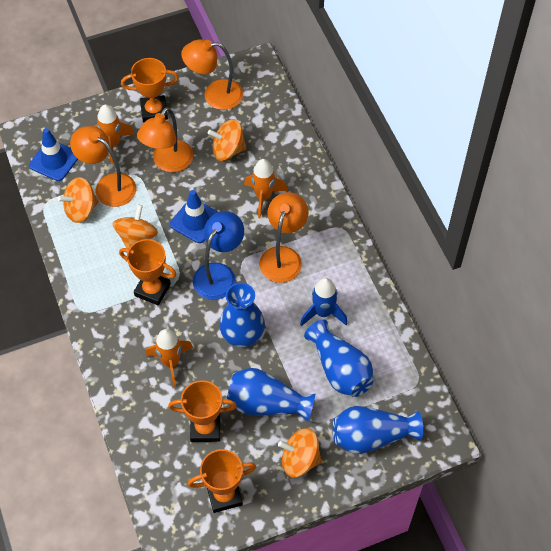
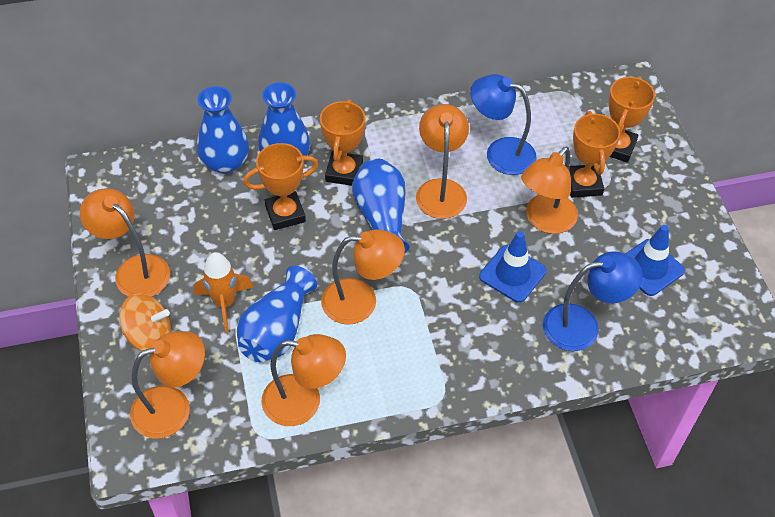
blue lamp: [193,211,244,300] = 1 -> [470,74,537,175] [543,251,643,351] = 2
blue rocket: [300,278,348,326] = 1 -> none = 0
orange lamp: [70,126,136,207] [137,107,193,172] [181,39,243,110] [259,192,309,283] = 4 -> [80,188,170,297] [130,331,205,438] [261,334,346,426] [321,229,405,325] [416,104,469,219] [521,147,578,234] = 6
orange rocket: [94,104,135,164] [146,329,193,387] [244,159,288,218] = 3 -> [194,252,253,332] = 1
orange spinning top: [57,177,99,223] [112,204,158,249] [208,119,247,161] [278,428,322,477] = 4 -> [119,293,171,351] = 1

